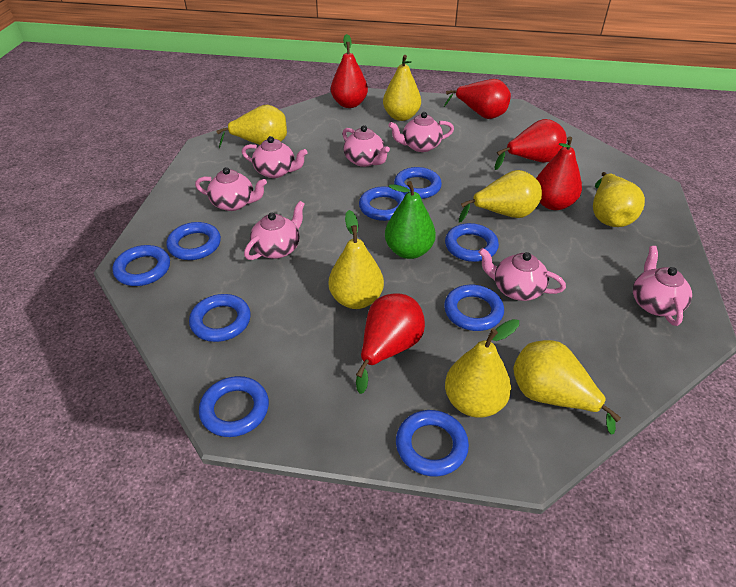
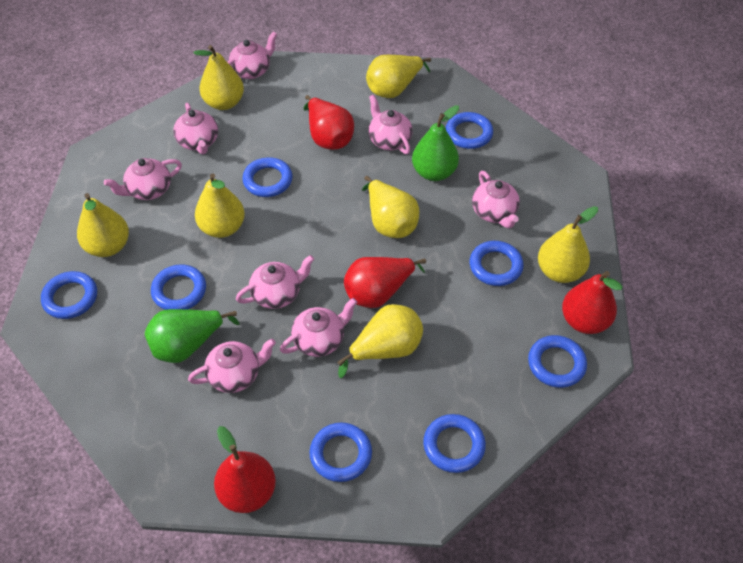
blue ring: [112,245,170,286] [166,222,221,260] [189,294,251,342] [199,376,269,437] [359,187,405,221] [394,167,442,199] [396,410,469,477] [444,285,504,331] [445,223,499,262] = 9 -> [41,271,97,319] [151,264,206,310] [242,157,293,197] [309,422,372,482] [423,414,486,473] [446,112,493,149] [470,241,524,286] [528,335,587,388] = 8
green pear: [385,181,436,259] = 1 -> [145,309,239,363] [412,105,459,181] = 2
pink teapot: [195,167,267,211] [242,136,307,178] [244,201,305,260] [342,125,390,167] [388,112,454,152] [479,248,566,301] [633,246,692,326] = 7 -> [104,158,182,200] [173,103,218,154] [188,338,276,393] [228,31,277,79] [236,255,314,309] [280,298,357,357] [368,95,413,154] [472,171,520,228] = 8
red pear: [331,34,368,108] [356,293,425,394] [444,79,511,119] [494,119,567,170] [536,136,582,210] = 5 -> [214,426,276,513] [304,95,354,150] [344,257,426,308] [562,271,622,334] = 4

